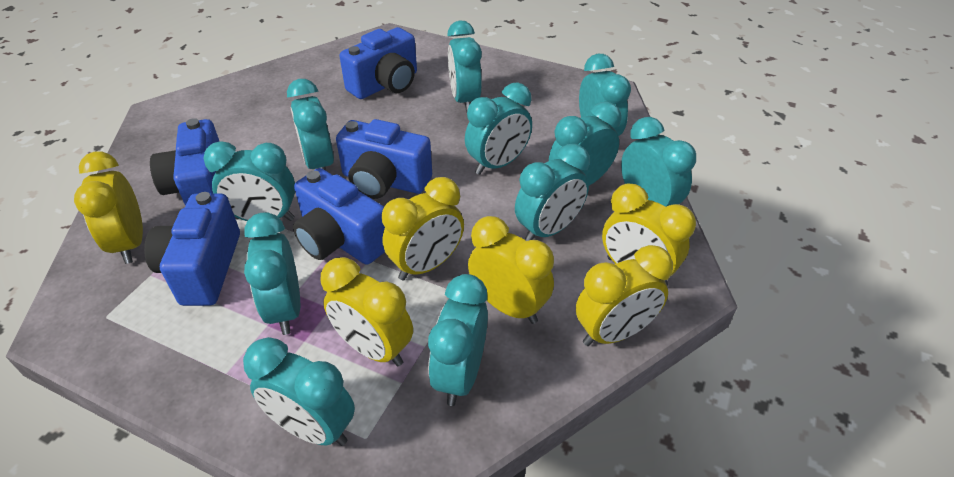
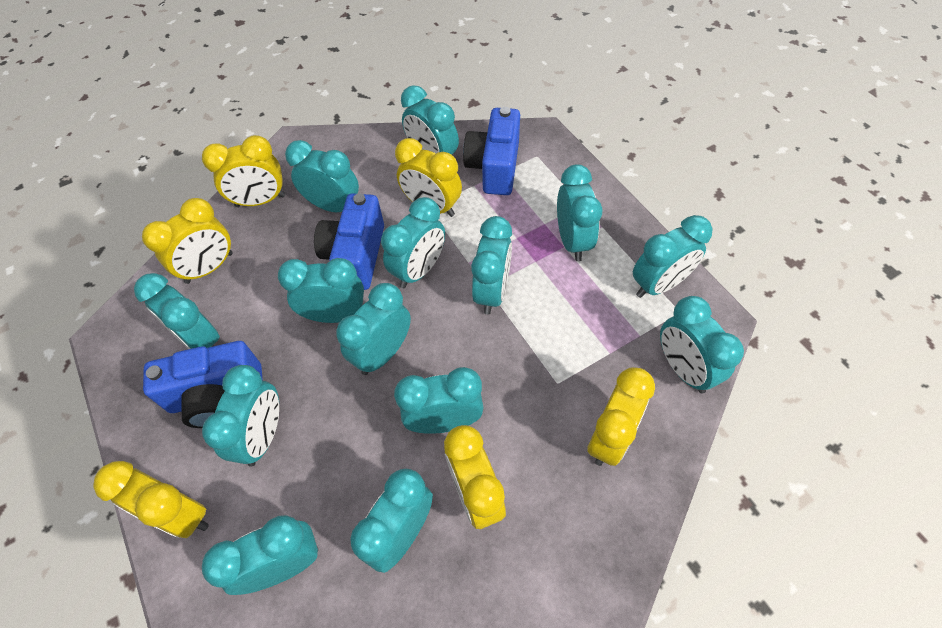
blue camera: [144,192,240,306] [150,118,220,206] [293,168,385,265] [336,119,432,199] [340,27,417,99] = 5 -> [143,341,263,428] [314,193,384,290] [463,107,520,195] = 3
turquoise clock: [203,141,295,221] [243,337,355,446] [244,212,300,335] [287,79,334,171] [428,274,488,406] [447,20,482,113] [465,82,532,175] [515,144,590,241] [549,102,621,185] [579,54,631,136] [621,117,696,207] = 11 -> [134,273,220,349] [202,365,279,467] [202,515,318,595] [278,258,364,323] [285,140,359,212] [336,283,411,375] [350,469,433,573] [381,197,445,288] [394,367,484,434] [401,85,459,155] [471,216,512,315] [557,164,602,261] [633,215,712,298] [660,296,744,393] = 14

